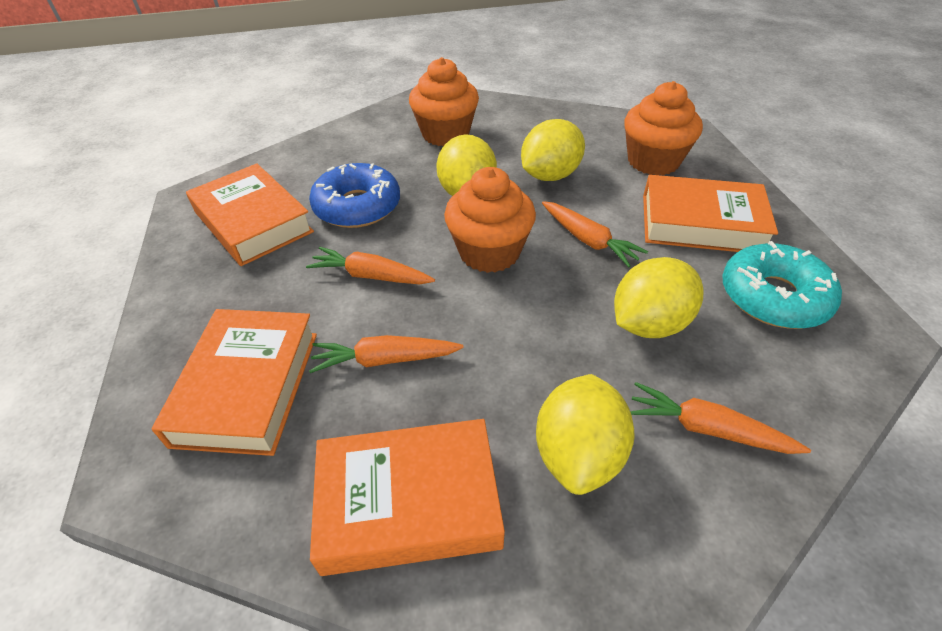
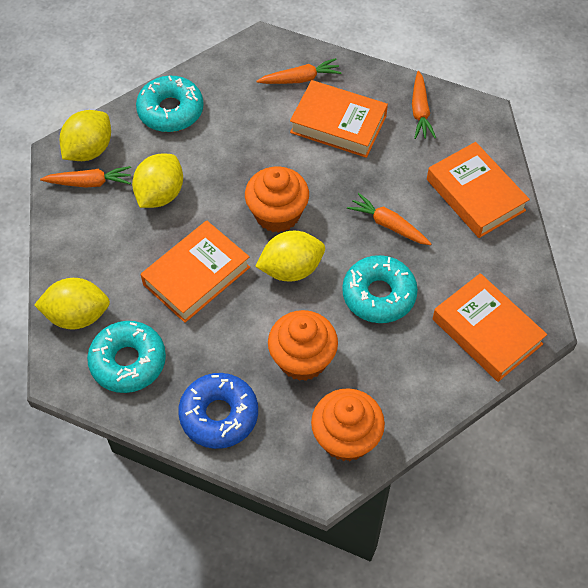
turquoise donut: [722,241,842,329] = 1 -> [87,321,166,393] [136,76,204,132] [342,255,418,323] = 3

